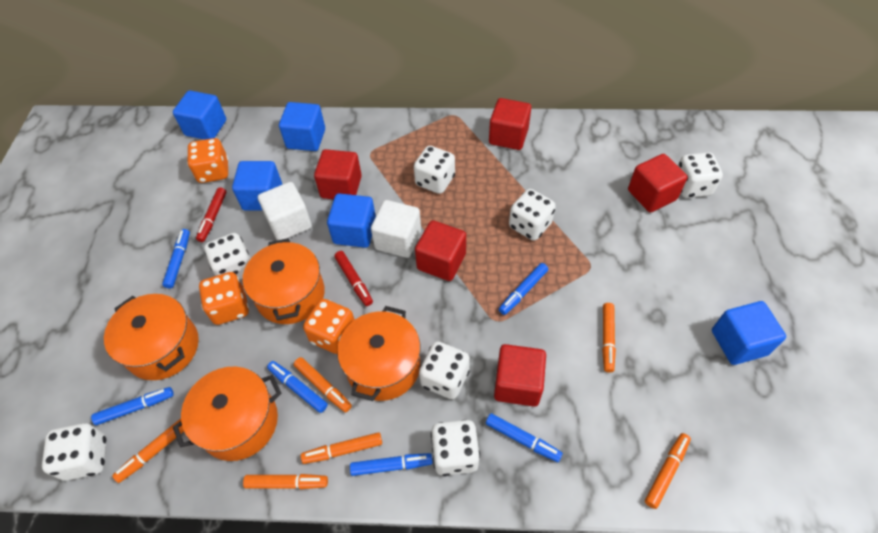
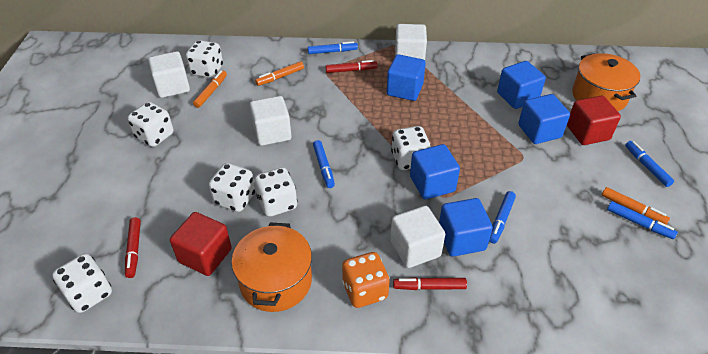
blue marker: [91,387,174,425] [162,229,190,289] [267,361,328,413] [350,453,433,476] [486,413,563,462] [499,263,548,315] = 6 -> [308,41,358,54] [313,140,335,188] [489,191,516,244] [607,201,678,239] [625,141,674,187] = 5
orange dice: [187,138,228,183] [199,272,249,325] [303,299,355,354] = 3 -> [342,252,390,308] = 1
orange marker: [112,418,184,483] [243,474,328,489] [294,357,352,413] [301,432,382,464] [602,303,616,373] [645,433,691,509] = 6 -> [193,71,227,108] [255,61,304,86] [602,187,670,225] = 3
orange pot: [104,294,199,380] [173,367,282,461] [243,238,325,324] [337,306,420,401] = 4 -> [232,223,312,312] [572,53,640,111] = 2
red cube: [314,149,362,199] [415,220,466,281] [489,98,531,150] [494,344,546,407] [628,154,688,212] = 5 -> [170,212,232,276] [567,96,621,145] = 2
red marker: [196,187,227,242] [334,251,373,306] = 2 -> [125,217,141,278] [326,60,377,73] [393,277,467,290] = 3
white cube: [258,182,312,240] [371,200,421,258] = 2 -> [148,51,190,98] [250,96,291,146] [390,206,445,268] [395,24,427,60] = 4
white dice: [42,423,107,481] [204,233,251,279] [414,146,455,194] [419,341,470,399] [431,420,480,476] [509,189,556,241] [678,152,723,198] = 7 -> [52,254,112,313] [128,102,173,147] [186,40,223,78] [209,163,256,212] [255,167,298,217] [391,126,431,170] = 6

